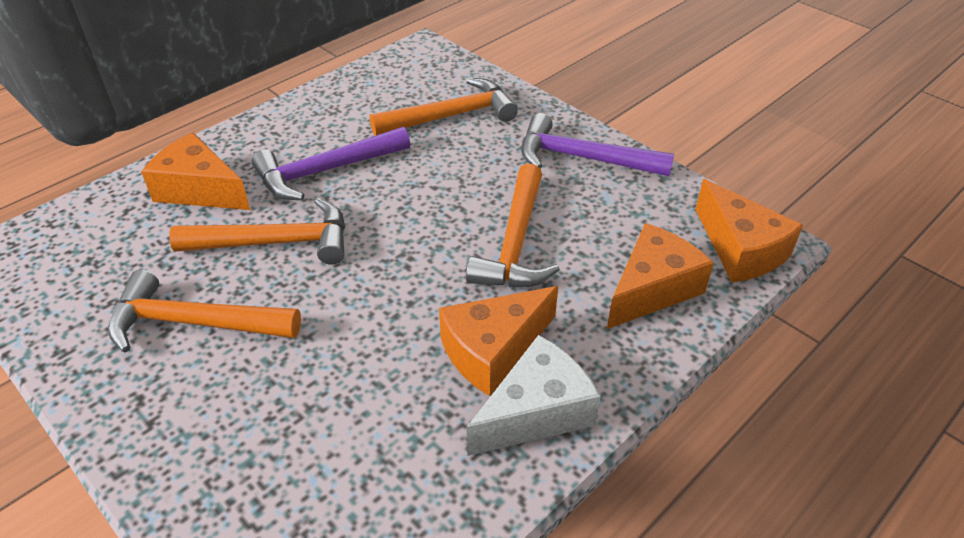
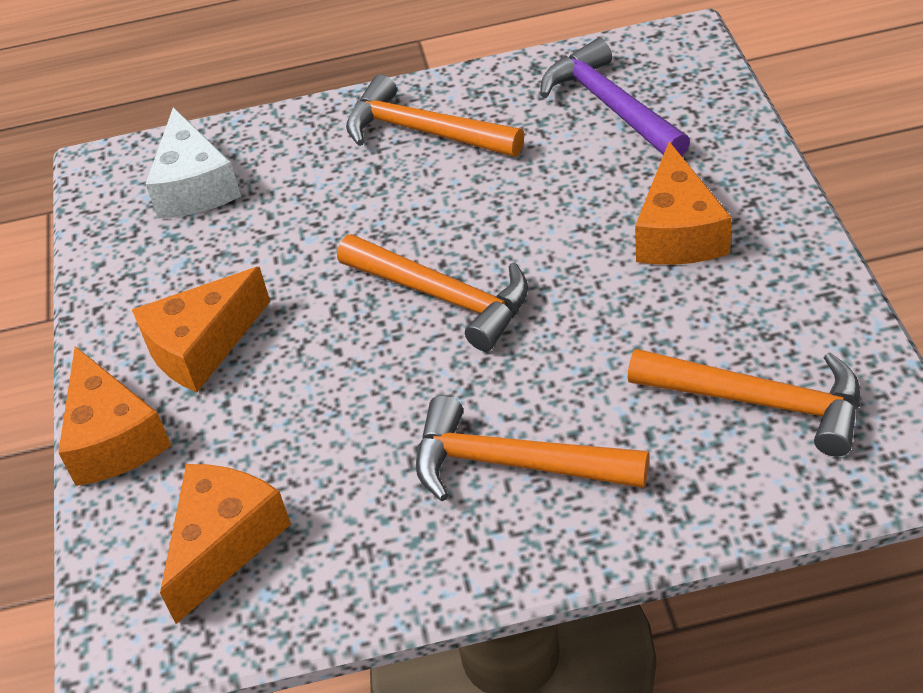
purple hammer: [252,127,410,200] [521,113,674,176] = 2 -> [541,38,690,156] = 1

